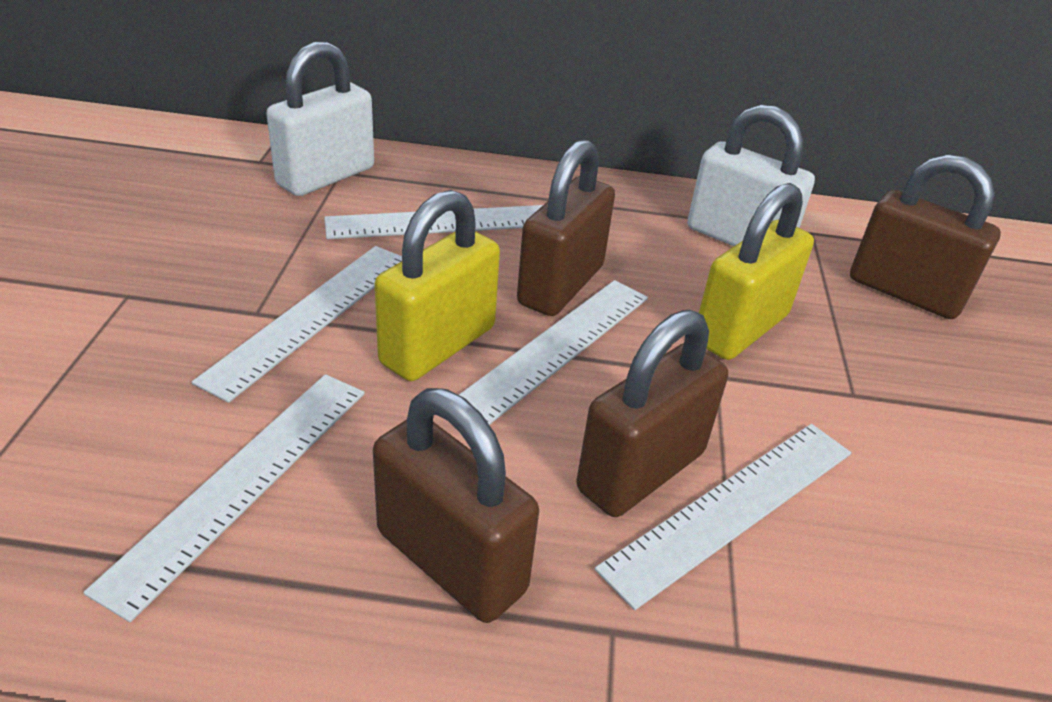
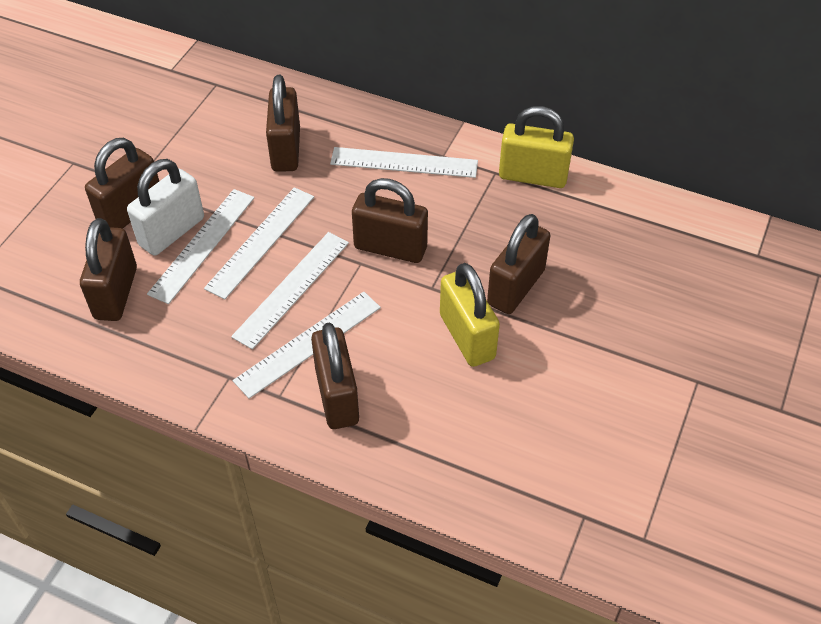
brown padlock: [373,388,539,623] [517,139,615,316] [576,310,728,517] [850,154,1001,319] = 4 -> [80,218,137,321] [85,138,159,229] [266,75,300,172] [311,323,359,429] [352,178,428,263] [487,214,550,314] = 6
white padlock: [266,42,374,196] [687,105,815,246] = 2 -> [127,159,204,255] = 1

